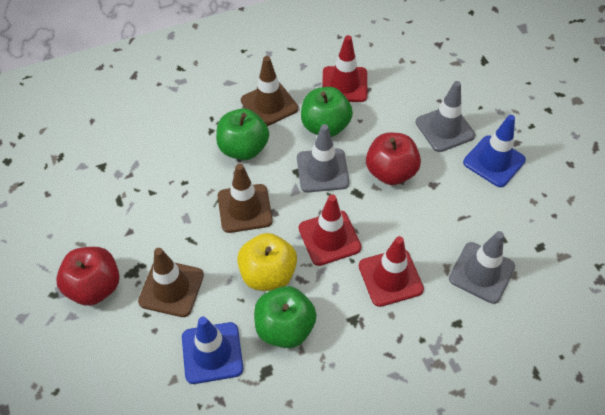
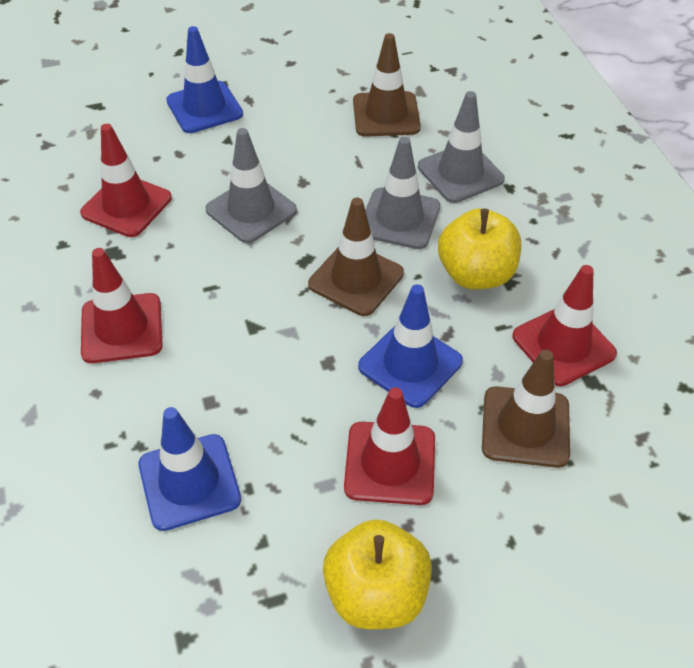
blue traffic cone: [182,317,243,384] [463,115,526,187] = 2 -> [139,407,241,531] [166,26,243,133] [358,284,463,408] = 3
green apple: [216,108,269,160] [254,286,317,348] [301,87,353,137] = 3 -> none = 0
red apple: [56,247,120,306] [366,133,421,185] = 2 -> none = 0
red traffic cone: [299,195,362,266] [322,35,368,102] [359,236,424,307] = 3 -> [80,124,172,237] [81,248,163,363] [344,387,435,505] [512,265,617,386] = 4
yellow apple: [237,233,297,291] = 1 -> [323,519,432,629] [438,208,521,289] = 2

